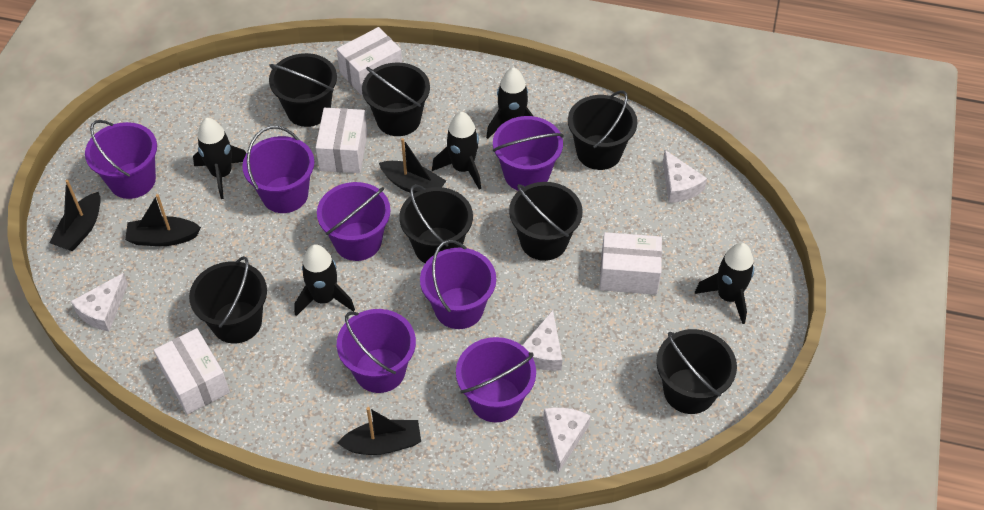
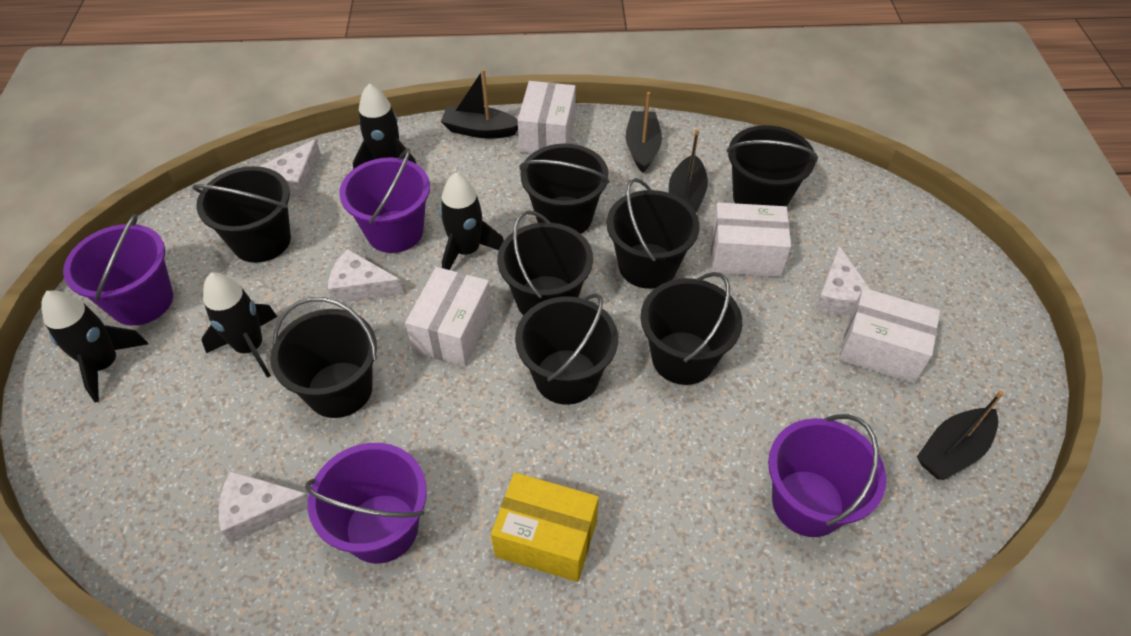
black bucket: [189,256,267,344] [269,53,337,127] [362,62,430,136] [399,184,473,263] [509,182,583,261] [568,90,637,170] [656,329,737,414] = 7 -> [193,166,291,263] [270,297,377,418] [497,210,593,315] [515,293,618,405] [519,144,610,234] [606,178,700,289] [641,272,743,385] [726,125,818,207] = 8
black rocket: [193,117,246,199] [294,244,355,316] [432,111,481,190] [486,67,533,139] [695,243,754,324] = 5 -> [41,291,148,403] [202,273,277,378] [353,83,416,169] [440,172,504,270] = 4
purple bucket: [85,120,157,199] [242,126,315,213] [317,182,391,261] [337,309,416,393] [420,240,496,329] [456,337,536,423] [493,116,564,191] = 7 -> [63,214,173,326] [305,443,427,564] [339,148,430,253] [768,414,886,537] = 4
yellow box: none = 0 -> [491,472,599,582] = 1

